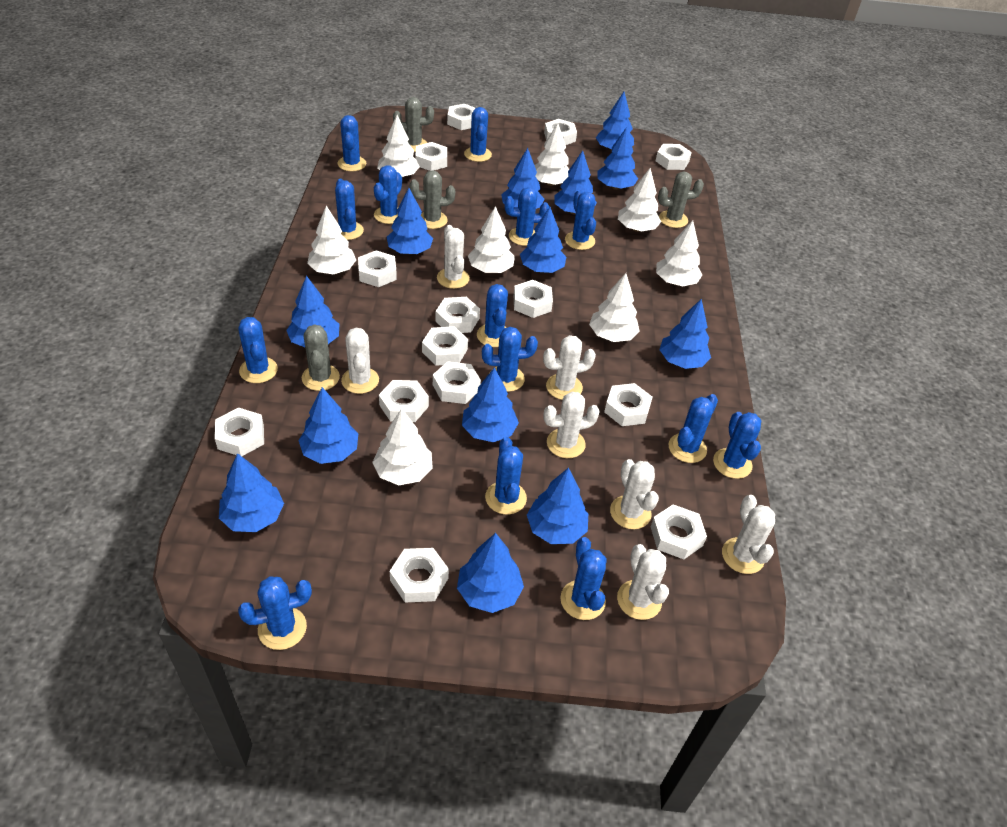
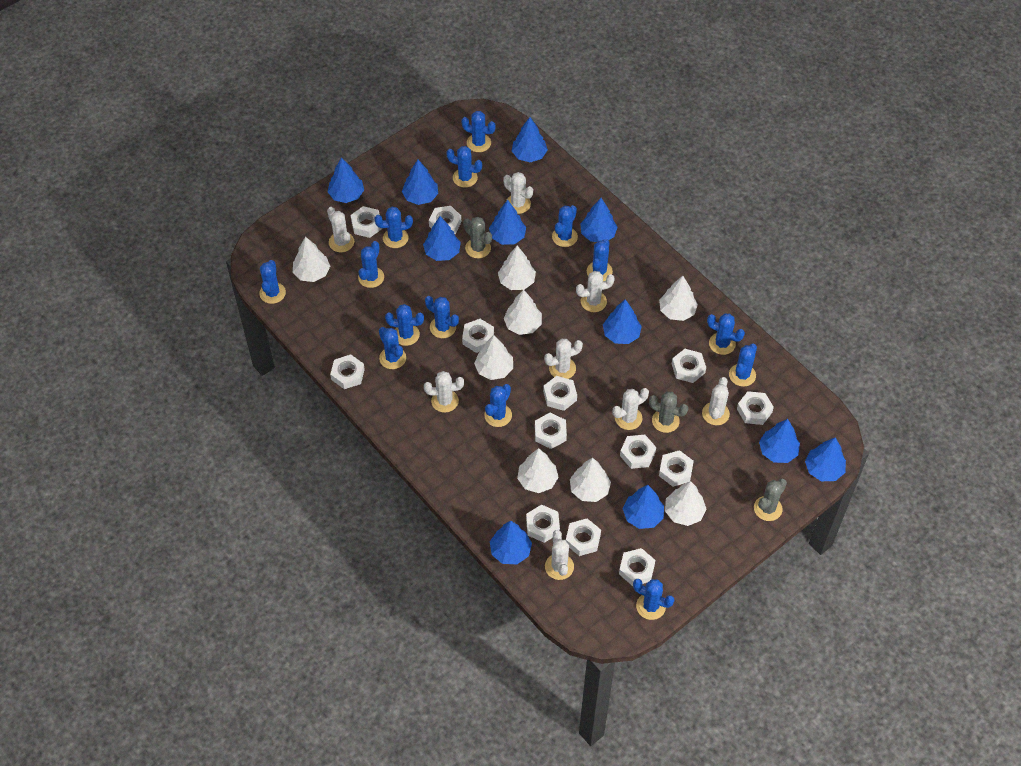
blue tree: [219,453,284,532] [286,276,340,347] [298,387,358,464] [387,188,433,254] [457,533,524,613] [462,367,519,442] [501,148,544,209] [520,207,566,273] [527,468,588,544] [554,151,597,214] [595,92,634,152] [598,127,638,190] [659,299,711,369] = 13 -> [328,157,364,203] [402,160,438,205] [423,216,461,261] [489,200,526,245] [490,521,532,564] [512,117,548,162] [580,198,618,242] [603,299,642,344] [623,485,664,529] [759,419,800,463] [805,437,846,481] = 11
grey cactus: [302,324,340,391] [393,97,434,152] [410,170,455,229] [658,171,704,228] = 4 -> [463,217,492,258] [649,392,688,433] [754,479,787,521] = 3
white cactus: [341,328,379,394] [437,225,470,289] [543,335,596,400] [543,392,600,458] [610,459,659,529] [617,544,669,620] [722,495,775,574] = 7 -> [327,207,354,252] [424,371,464,413] [503,172,533,214] [544,339,583,379] [545,530,574,580] [576,271,615,312] [612,388,649,430] [702,377,730,425] = 8
white nut: [215,408,264,456] [358,250,397,287] [379,380,429,422] [390,548,449,603] [416,142,447,171] [422,326,468,366] [433,362,481,404] [435,297,480,333] [447,104,475,130] [514,280,553,318] [544,119,577,145] [604,383,652,426] [651,504,707,559] [656,144,692,170] = 14 -> [330,354,365,389] [351,206,382,238] [429,206,461,234] [462,319,494,353] [526,505,560,543] [535,413,567,449] [543,376,577,411] [566,518,601,556] [619,548,655,586] [620,435,656,469] [659,450,694,487] [672,349,706,383] [737,391,774,425] = 13

